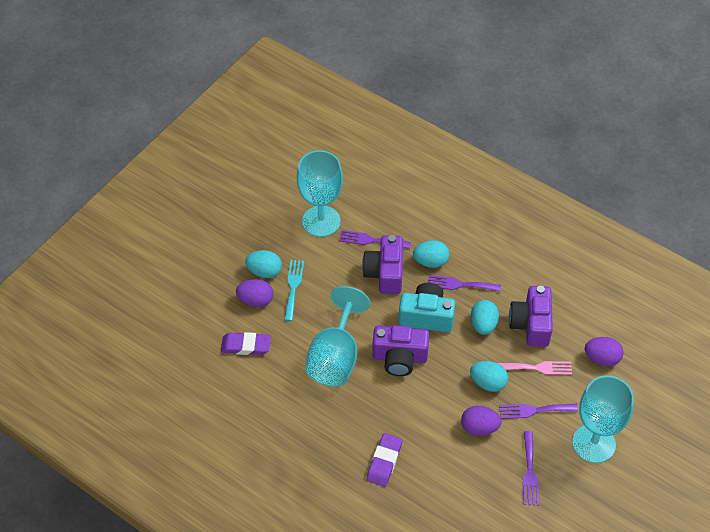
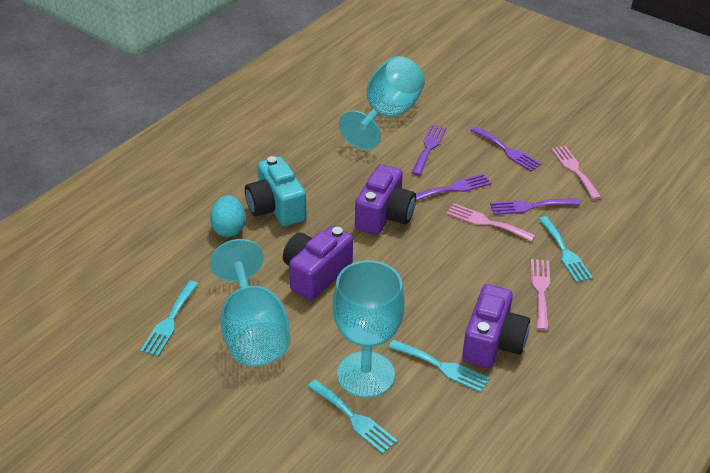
pink fork: [498,361,572,375] = 1 -> [446,203,535,242] [531,259,550,331] [551,145,601,200] = 3
purple egg: [236,279,273,307] [461,406,502,436] [585,337,624,366] = 3 -> none = 0
purple eraser: [221,332,271,355] [367,433,402,487] = 2 -> none = 0
turquoise egg: [245,250,282,278] [413,240,449,268] [470,361,508,392] [471,300,499,335] = 4 -> [210,195,246,237] = 1
turquoise fork: [284,260,304,321] = 1 -> [140,280,199,356] [308,380,398,454] [389,339,489,392] [539,216,593,282] = 4

